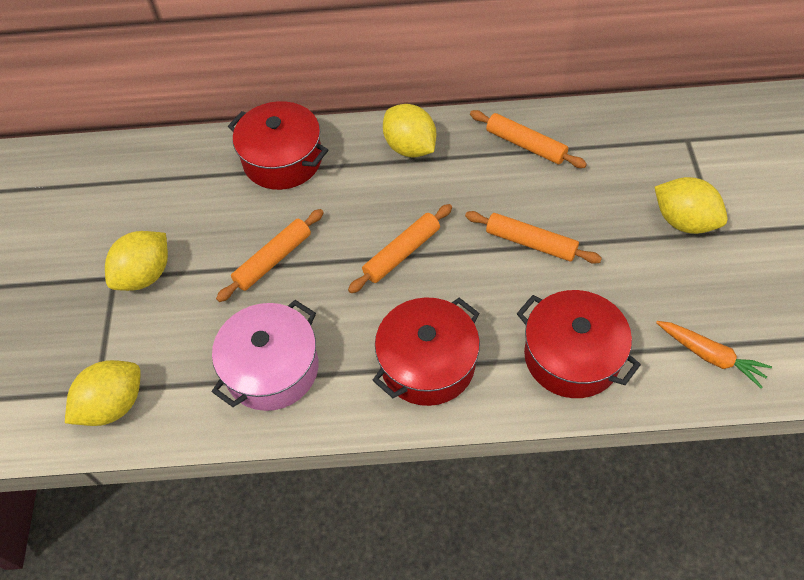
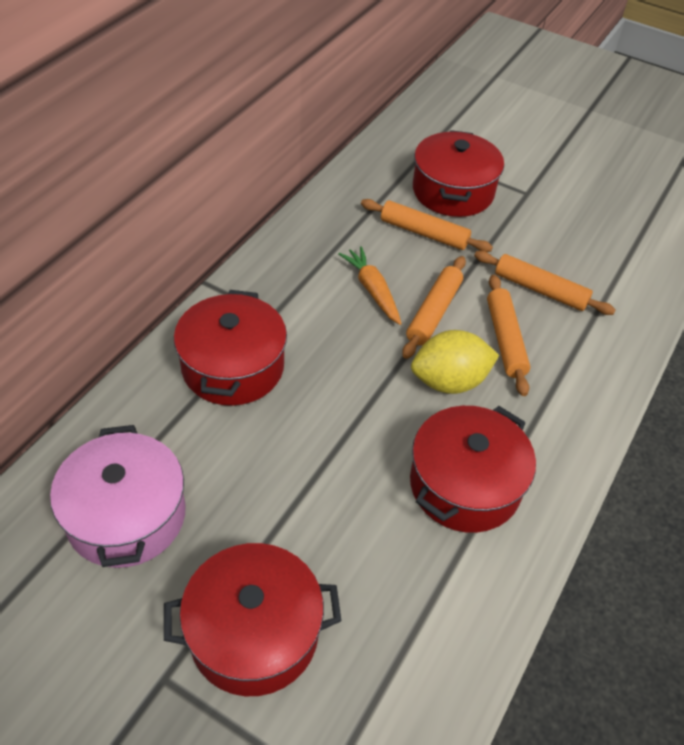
red pot: [228,101,328,190] [372,297,480,406] [517,290,641,398] = 3 -> [164,543,341,696] [174,290,287,406] [410,406,536,533] [413,130,504,217] = 4
yellow lemon: [65,360,141,426] [105,231,168,291] [383,104,436,157] [655,177,728,234] = 4 -> [411,330,499,394] = 1

